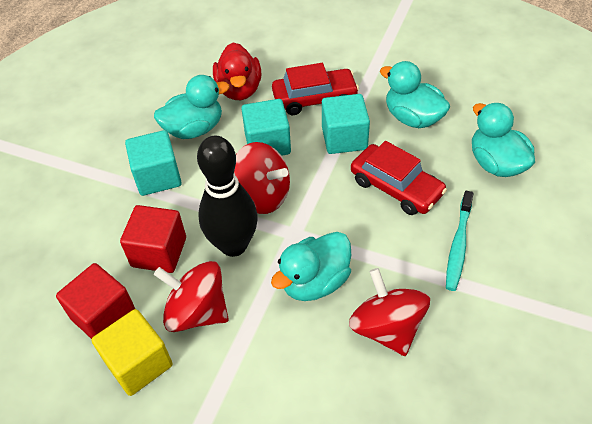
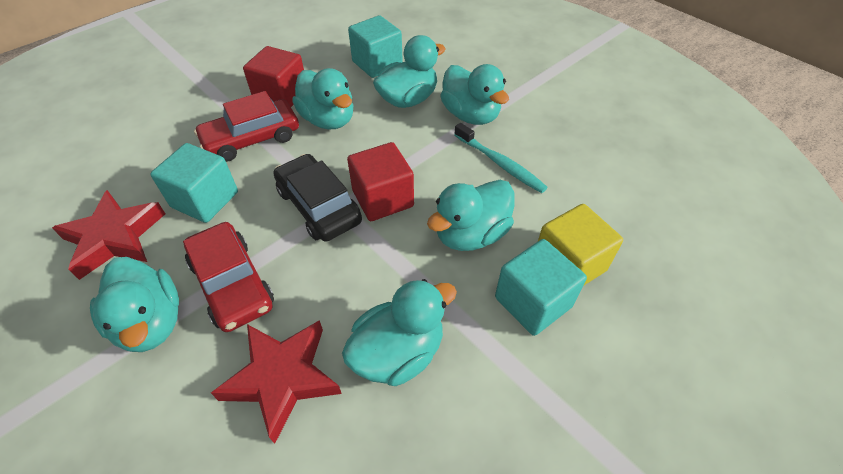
black bowling pin: [197,136,258,257] = 1 -> none = 0
black car: none = 0 -> [273,154,362,241] = 1
red duck: [213,43,261,100] = 1 -> none = 0
red spinning top: [154,261,229,332] [234,142,290,214] [349,268,430,356] = 3 -> none = 0
red star: none = 0 -> [52,190,165,280] [211,320,342,444] = 2
turquoise duck: [154,75,230,139] [271,232,351,301] [380,61,450,128] [472,103,535,177] = 4 -> [90,257,179,352] [292,68,353,129] [342,279,457,386] [373,35,446,108] [427,180,515,251] [440,64,509,125] = 6

